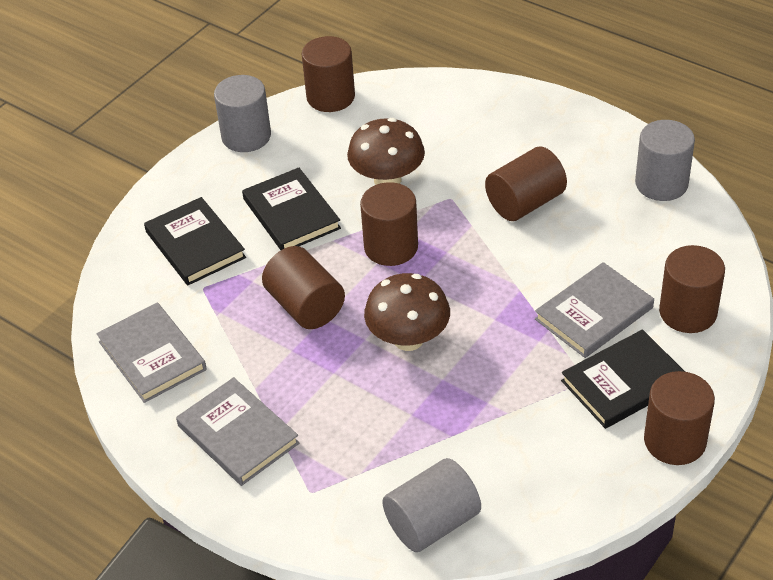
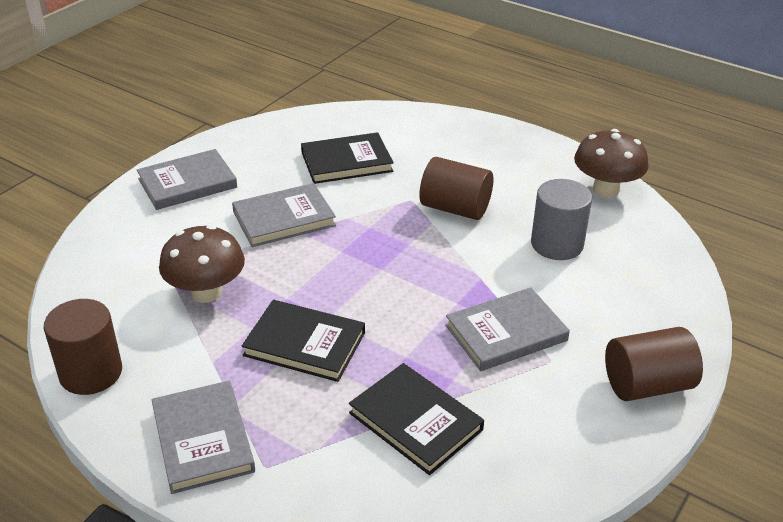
brown cylinder: [262,246,345,329] [302,36,355,112] [360,182,418,266] [485,147,567,221] [644,371,715,465] [659,245,725,333] = 6 -> [44,299,122,395] [419,157,493,220] [605,327,703,401] = 3
grey book: [96,303,207,403] [176,377,299,486] [535,262,654,358] = 3 -> [137,149,237,210] [151,381,255,494] [232,183,336,247] [445,287,570,371] = 4
grey cylinder: [214,75,271,152] [382,458,481,552] [635,120,695,201] = 3 -> [531,179,592,260] = 1

